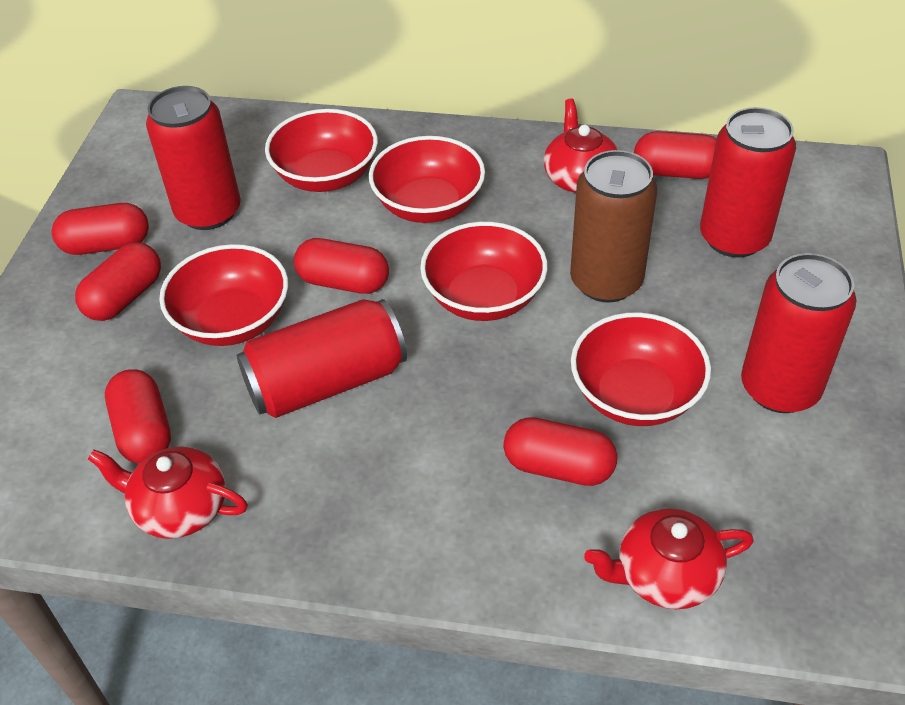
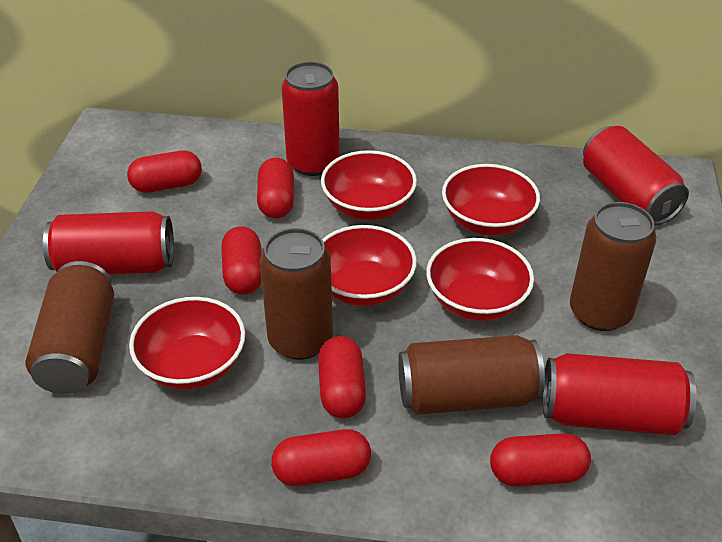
brown can: [570,150,657,303] = 1 -> [25,261,114,394] [260,228,333,360] [398,335,545,415] [570,202,656,331] = 4
red teapot: [88,447,248,539] [544,98,618,193] [584,508,754,609] = 3 -> none = 0

